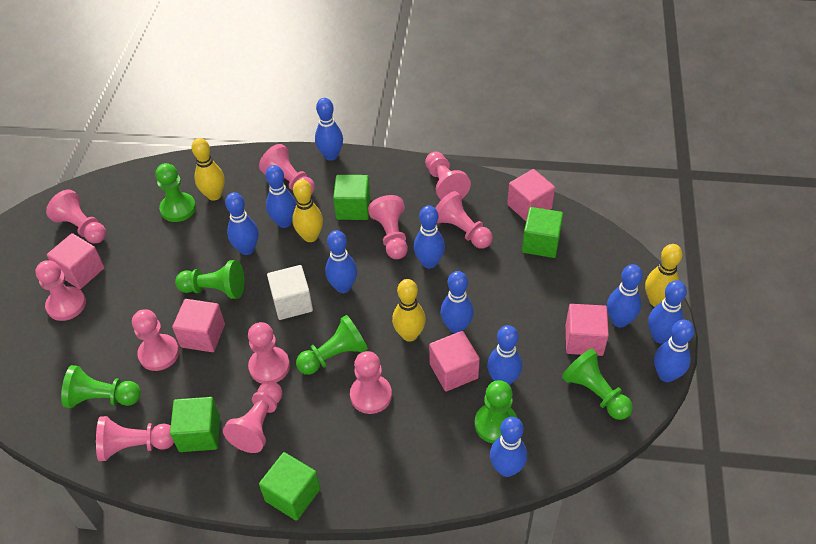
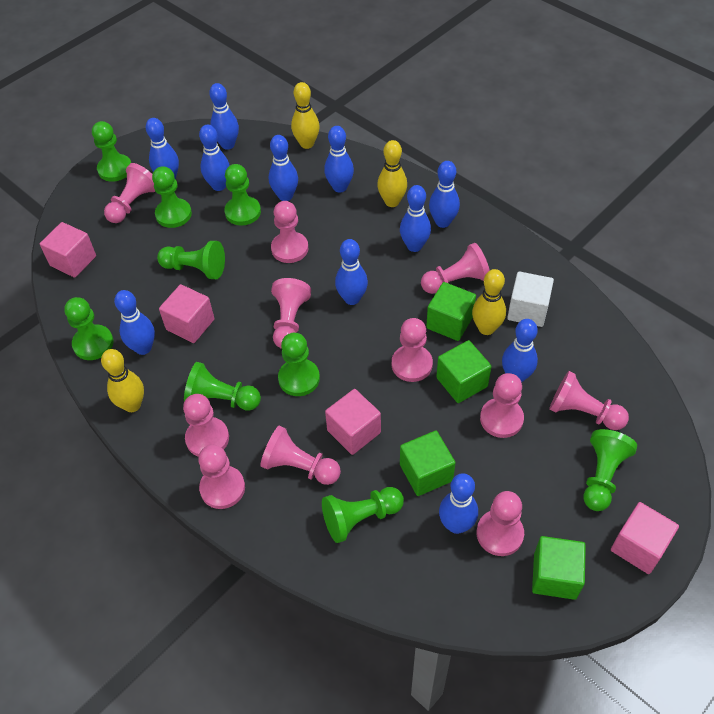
green pawn: [61,365,141,408] [155,163,196,222] [175,260,244,299] [296,315,368,375] [475,380,517,443] [562,349,633,420] = 6 -> [64,297,114,360] [92,121,131,182] [152,166,192,228] [157,241,225,279] [184,362,261,410] [224,164,261,226] [278,333,320,396] [322,487,404,543] [584,429,637,511] = 9
pink cube: [47,233,105,289] [172,299,225,352] [429,331,480,392] [507,169,555,221] [566,304,609,356] = 5 -> [40,222,96,277] [159,284,215,343] [325,389,381,455] [611,502,679,574] = 4

